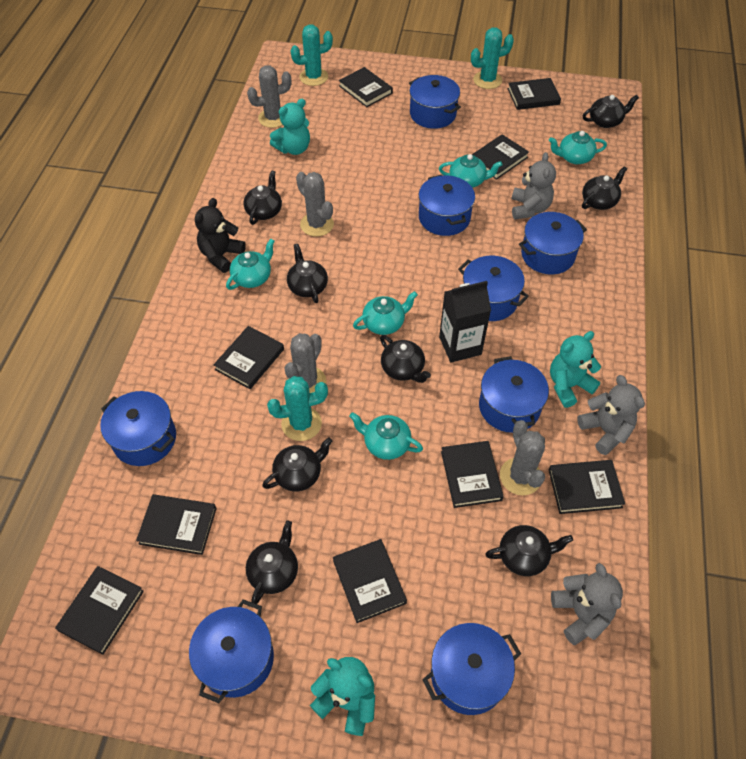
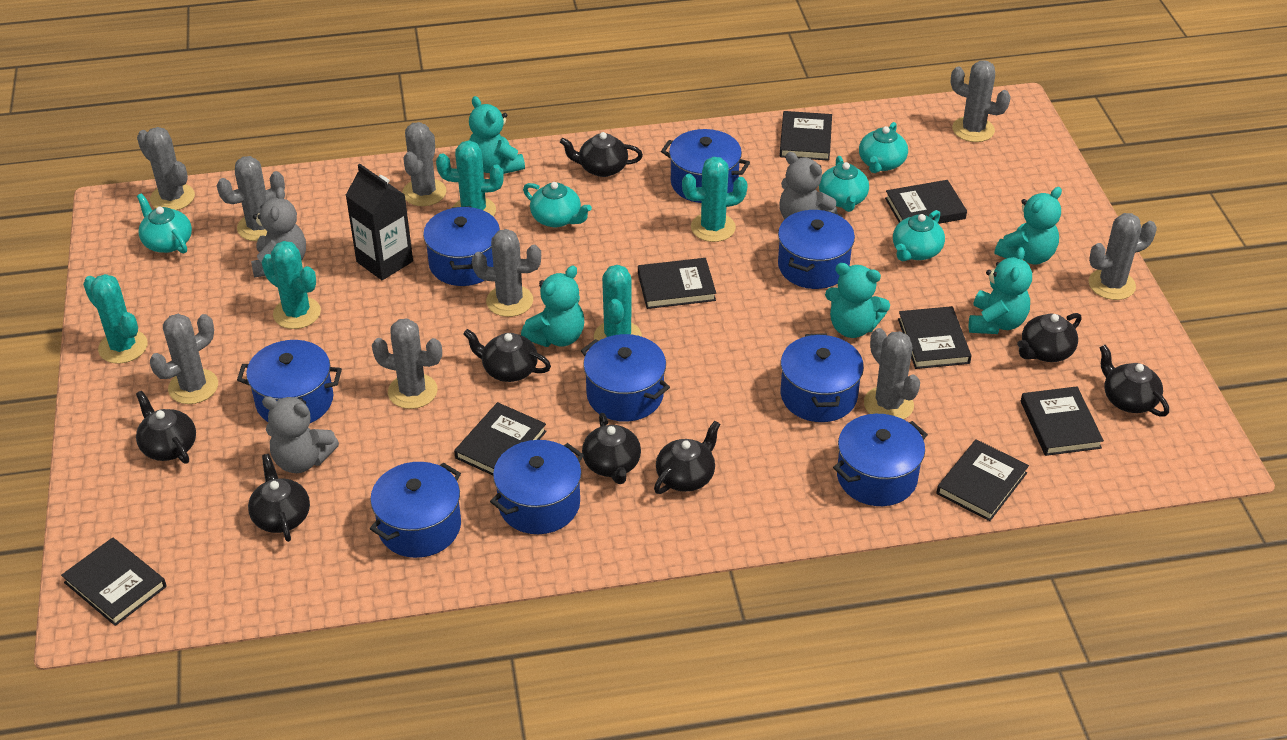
black book: [55,566,144,655] [136,494,217,555] [213,326,284,389] [333,539,407,623] [339,67,393,107] [441,441,504,508] [472,134,529,180] [507,78,561,110] [549,460,625,514] = 9 -> [61,537,167,626] [454,402,547,475] [638,258,716,309] [779,111,832,161] [885,180,967,224] [898,306,972,369] [936,439,1029,521] [1021,386,1104,456] = 8
black teddy bear: [195,198,246,273] = 1 -> none = 0
blue pot: [100,391,176,466] [189,599,274,703] [409,75,461,129] [419,175,475,236] [422,623,521,715] [458,256,529,321] [479,356,549,433] [519,212,587,275] = 8 -> [237,340,342,423] [370,462,461,558] [423,206,500,286] [490,440,584,534] [581,334,670,422] [661,129,750,203] [778,210,855,289] [781,333,864,422] [833,414,928,506] = 9
grey cactus: [247,65,291,128] [284,333,326,393] [296,172,334,237] [500,420,545,495] = 4 -> [137,127,195,210] [150,314,218,404] [217,156,285,241] [372,318,442,409] [402,122,446,206] [472,229,541,317] [864,328,920,420] [951,60,1011,142] [1088,213,1157,300] = 9
turquoise cactus: [267,376,328,441] [290,24,333,86] [471,27,514,89] = 3 -> [83,274,148,364] [262,241,321,329] [436,140,504,216] [594,265,642,341] [682,157,748,242] = 5
turquoise teddy bear: [270,99,310,155] [310,657,375,736] [550,331,601,408] = 3 -> [469,96,525,174] [521,266,584,347] [825,263,890,338] [969,247,1032,334] [995,187,1062,264] = 5

